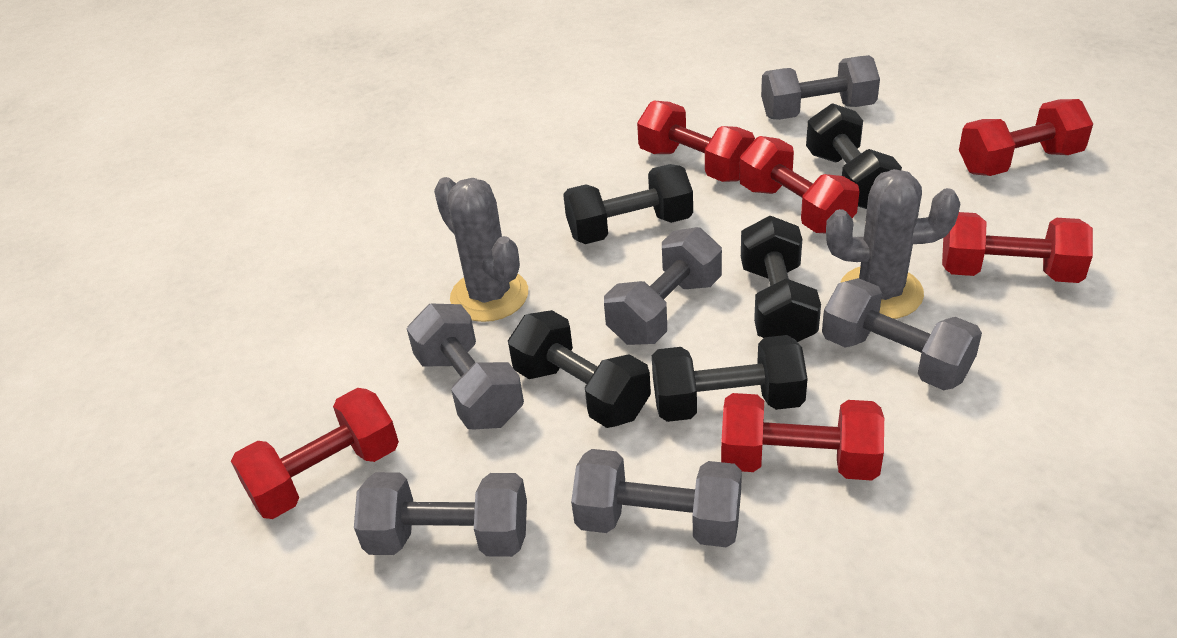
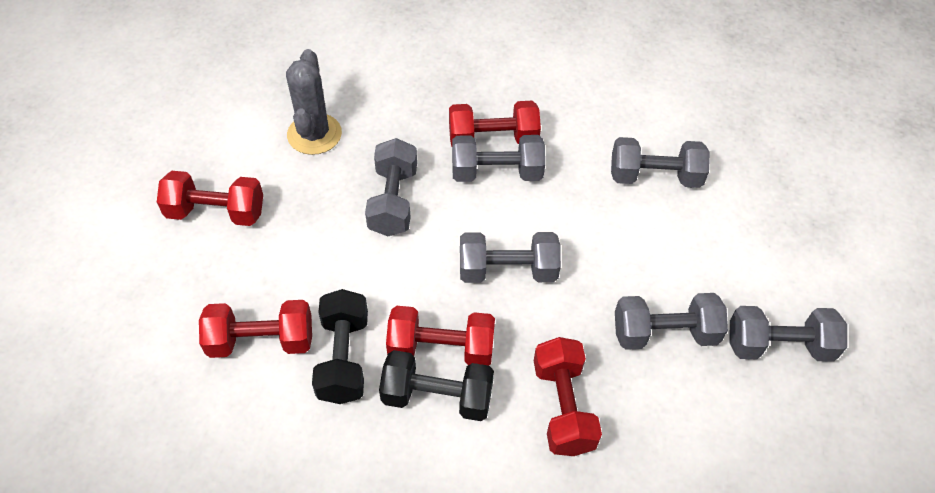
black dumbbell: [508,310,651,428] [563,164,693,244] [652,335,808,422] [741,216,821,342] [806,104,902,209] = 5 -> [312,289,368,404] [379,350,494,421] = 2
grey cactus: [434,177,528,322] [826,169,960,319] = 2 -> [286,49,342,155] = 1
red dumbbell: [231,388,399,519] [637,101,755,182] [721,393,884,481] [739,136,860,233] [942,212,1093,283] [959,99,1093,176] = 6 -> [157,171,263,226] [199,300,312,358] [386,306,495,366] [449,101,541,146] [534,337,602,456] = 5

